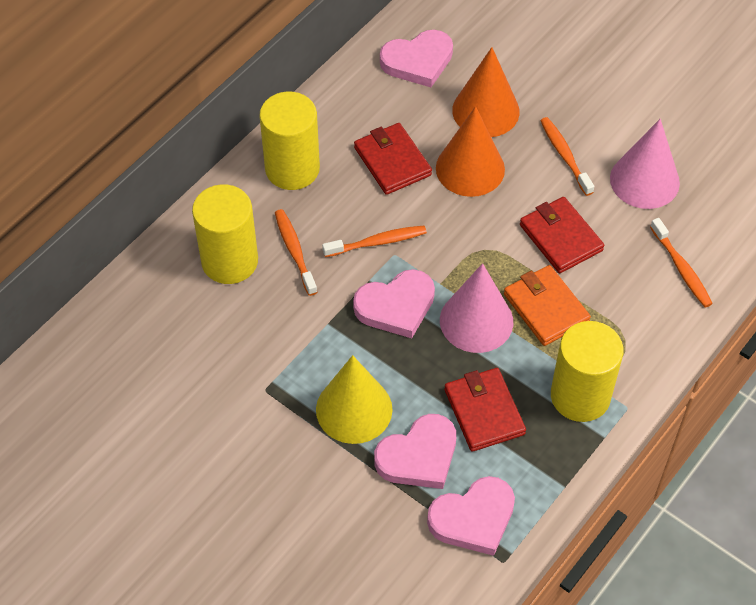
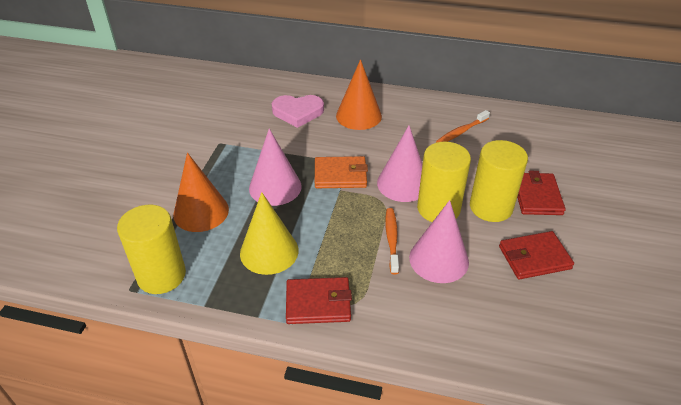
orange toothbrush: [275,209,317,296] [322,225,427,257] [540,117,594,196] [650,218,713,308] = 4 -> [385,208,399,274] [436,110,490,142] = 2
pink cone: [440,263,513,353] [610,119,680,209] = 2 -> [249,128,302,206] [377,126,423,202] [409,200,469,283] = 3
pink heart: [353,269,435,338] [374,414,456,489] [380,30,453,87] [427,476,515,556] = 4 -> [272,95,324,128] = 1

